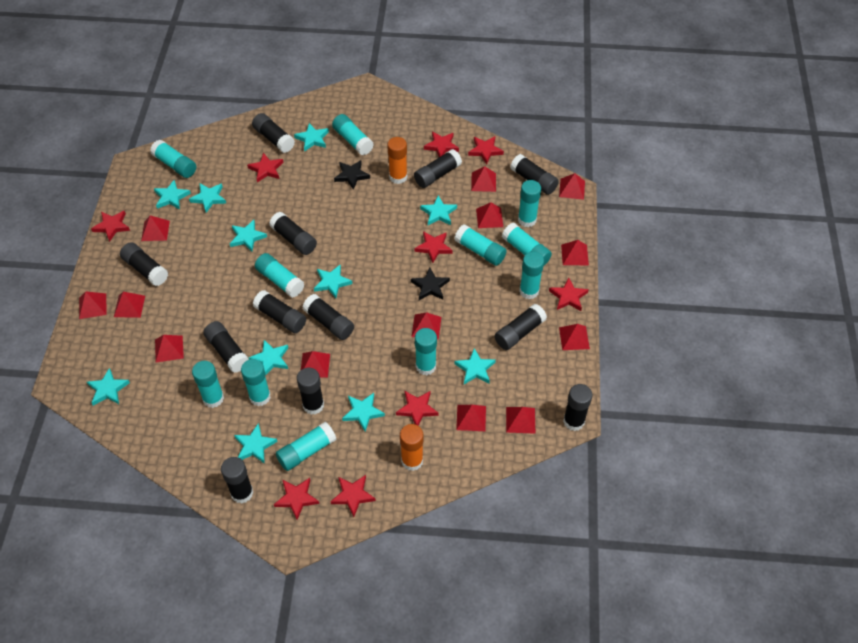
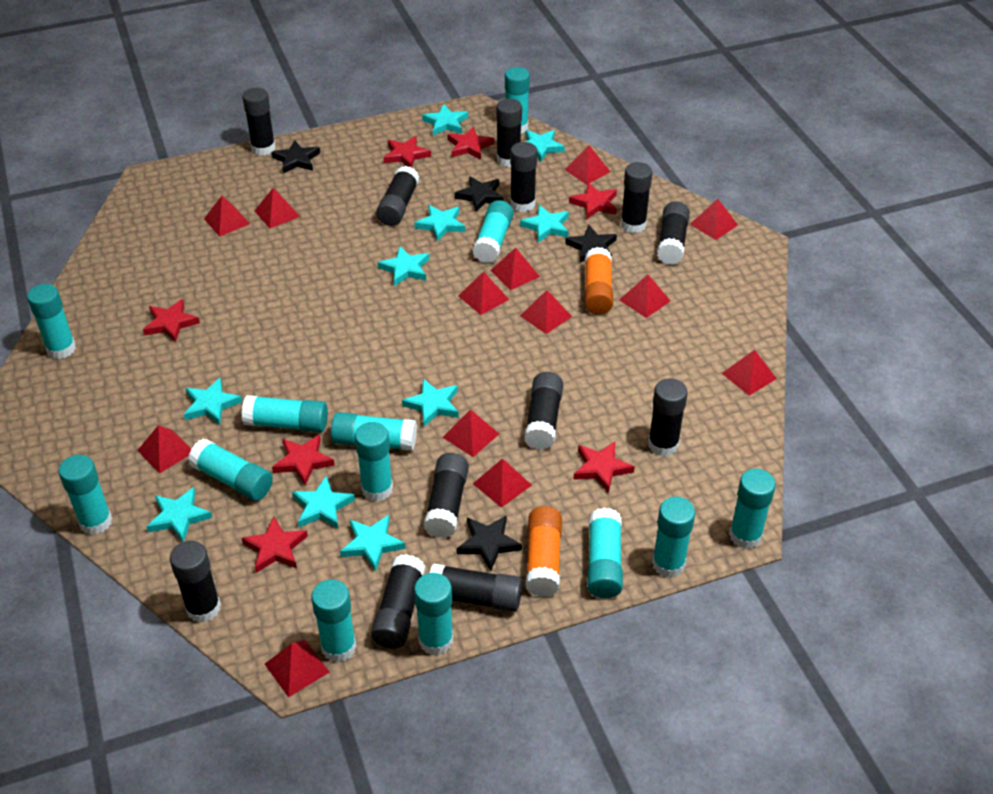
black star: [334,160,370,190] [411,268,450,300] = 2 -> [272,140,320,173] [455,176,504,212] [457,515,522,571] [565,225,617,263] = 4
red star: [91,211,130,242] [247,153,283,183] [274,478,319,520] [330,475,376,517] [396,391,438,426] [414,231,453,263] [424,131,459,157] [468,136,504,164] [549,278,589,311] = 9 -> [143,299,200,343] [242,516,308,573] [272,434,335,486] [384,136,431,168] [447,127,494,159] [569,183,617,219] [573,442,635,493] = 7
turquoise glue stick: [150,140,196,178] [192,361,224,408] [241,359,271,406] [255,253,305,298] [276,422,337,471] [332,114,373,155] [415,328,437,375] [455,225,507,266] [502,223,552,265] [518,180,541,227] [519,252,544,299] = 11 -> [27,284,76,359] [59,455,112,535] [188,439,273,501] [242,395,328,432] [311,579,356,662] [331,412,417,451] [355,422,393,501] [414,573,453,655] [473,200,514,263] [505,67,530,134] [587,508,623,598] [652,497,695,578] [729,469,776,549] = 13
turquoise star: [87,368,130,406] [154,180,191,210] [189,183,226,213] [230,220,267,252] [234,423,278,464] [249,340,288,376] [294,123,329,151] [314,264,353,298] [342,393,385,432] [420,195,457,225] [455,348,496,384] = 11 -> [146,487,212,542] [184,378,242,425] [292,476,355,529] [340,515,406,572] [378,246,429,286] [402,379,459,427] [414,205,465,242] [422,104,468,136] [520,205,569,243] [526,130,565,162] = 10

